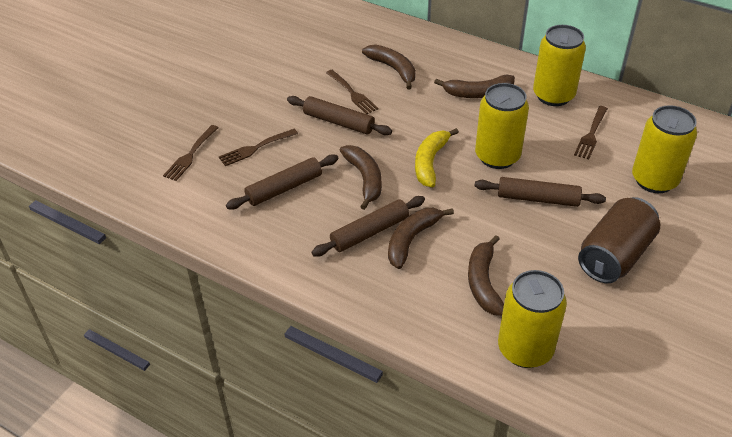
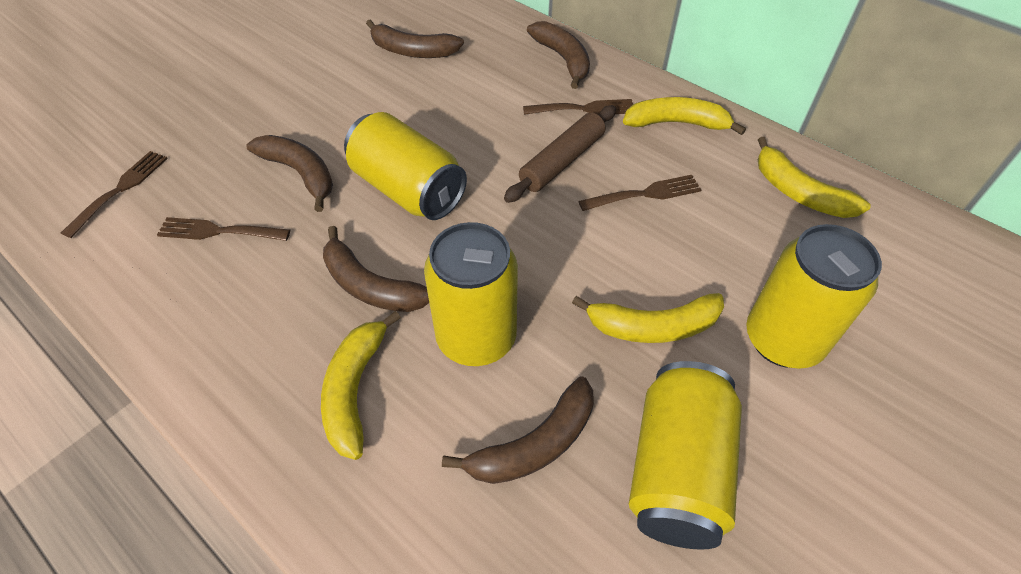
brown can: [578,197,660,283] = 1 -> none = 0
brown rolling pin: [226,154,339,209] [287,96,392,135] [311,196,425,256] [474,177,606,207] = 4 -> [504,105,616,203] = 1
yellow banana: [415,128,459,187] = 1 -> [321,311,401,460] [572,293,724,343] [623,97,746,135] [757,137,871,218] = 4

